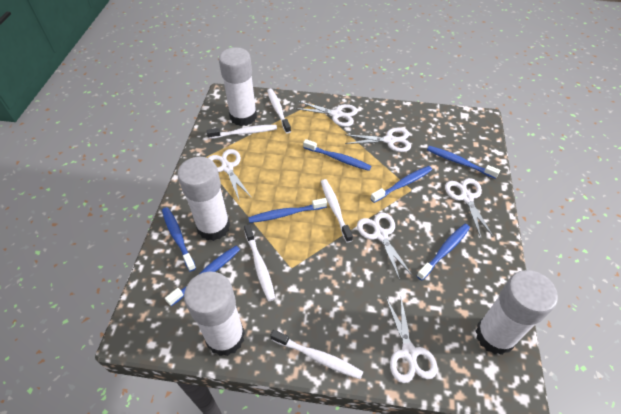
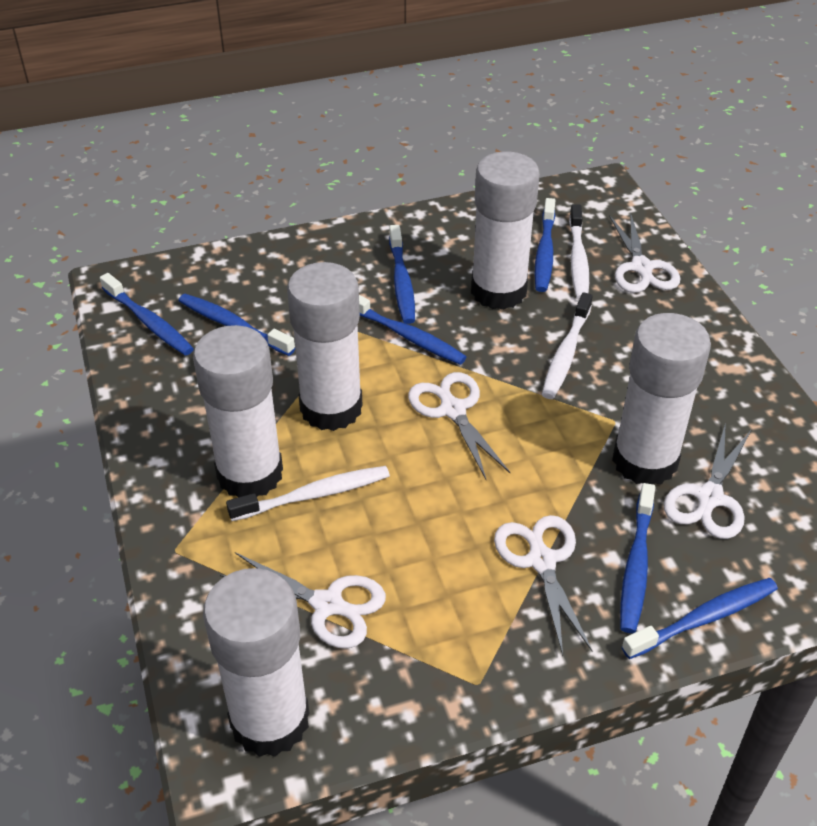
white glue stick: [177,157,230,241] [184,272,245,356] [219,47,257,126] [476,270,558,355] = 4 -> [193,325,283,497] [203,568,309,757] [287,262,363,431] [471,151,540,310] [612,313,711,485] = 5
white scissors: [208,149,252,202] [294,101,358,127] [345,127,411,152] [357,213,413,280] [386,297,438,383] [445,178,494,238] = 6 -> [220,552,386,648] [408,372,511,479] [494,515,592,656] [609,212,680,293] [664,422,752,539] = 5
white toothbrush: [207,125,277,139] [244,224,275,301] [267,89,291,133] [270,330,363,380] [321,179,353,243] = 5 -> [226,466,390,521] [542,292,593,399] [569,204,589,300] = 3

